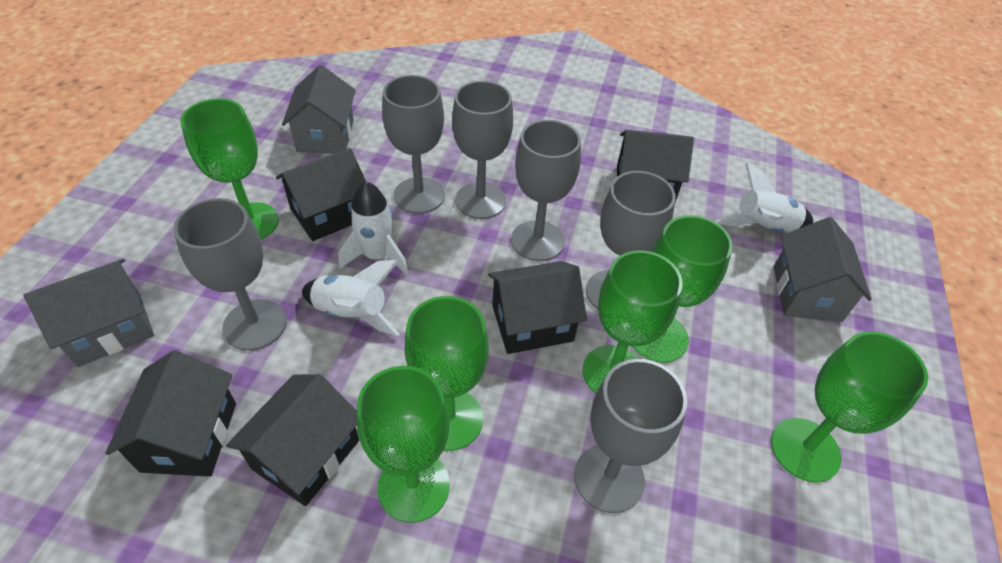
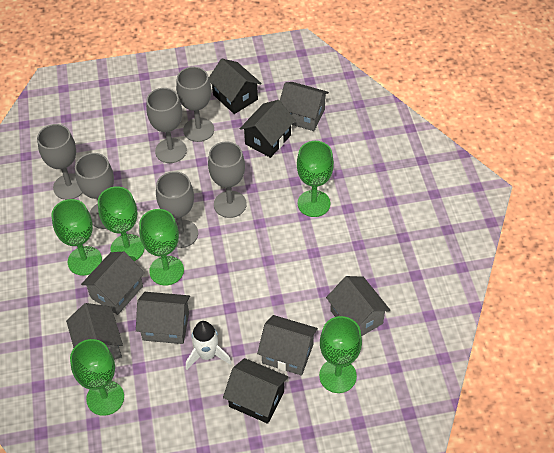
black house: [105,350,236,477] [226,374,359,506] [276,148,366,241] [488,261,587,354] [617,130,694,202] = 5 -> [209,59,262,114] [223,358,288,424] [240,100,295,158] = 3
grey house: [24,259,154,367] [282,65,355,153] [774,217,872,322] = 3 -> [66,303,123,360] [81,251,145,315] [136,292,190,344] [257,315,318,376] [280,82,329,131] [326,276,390,336] = 6
white rocket: [302,260,399,336] [338,181,409,275] [715,163,813,232] = 3 -> [186,321,231,370] = 1

